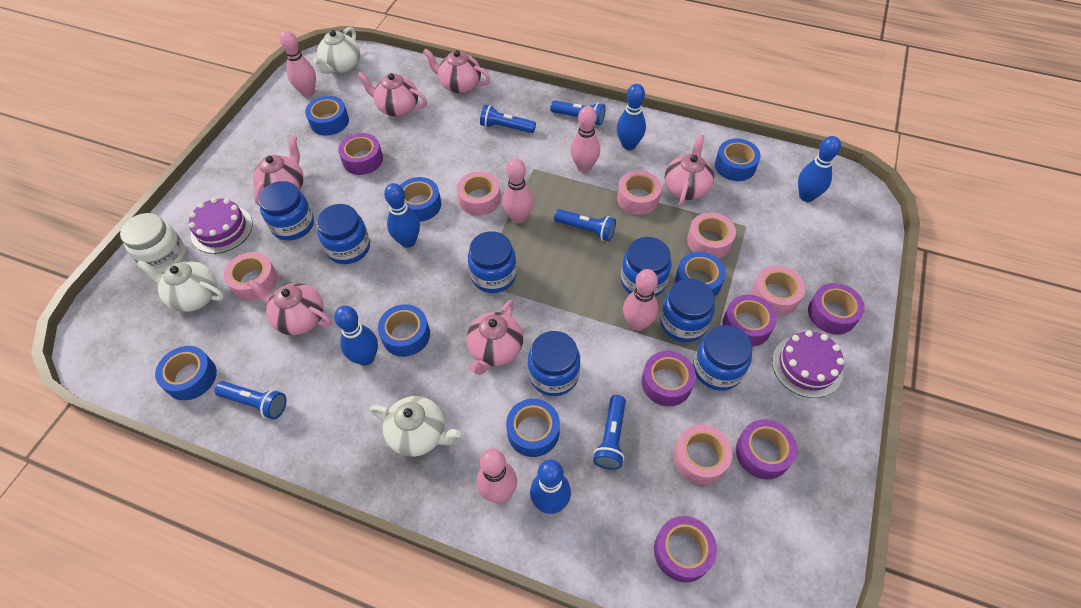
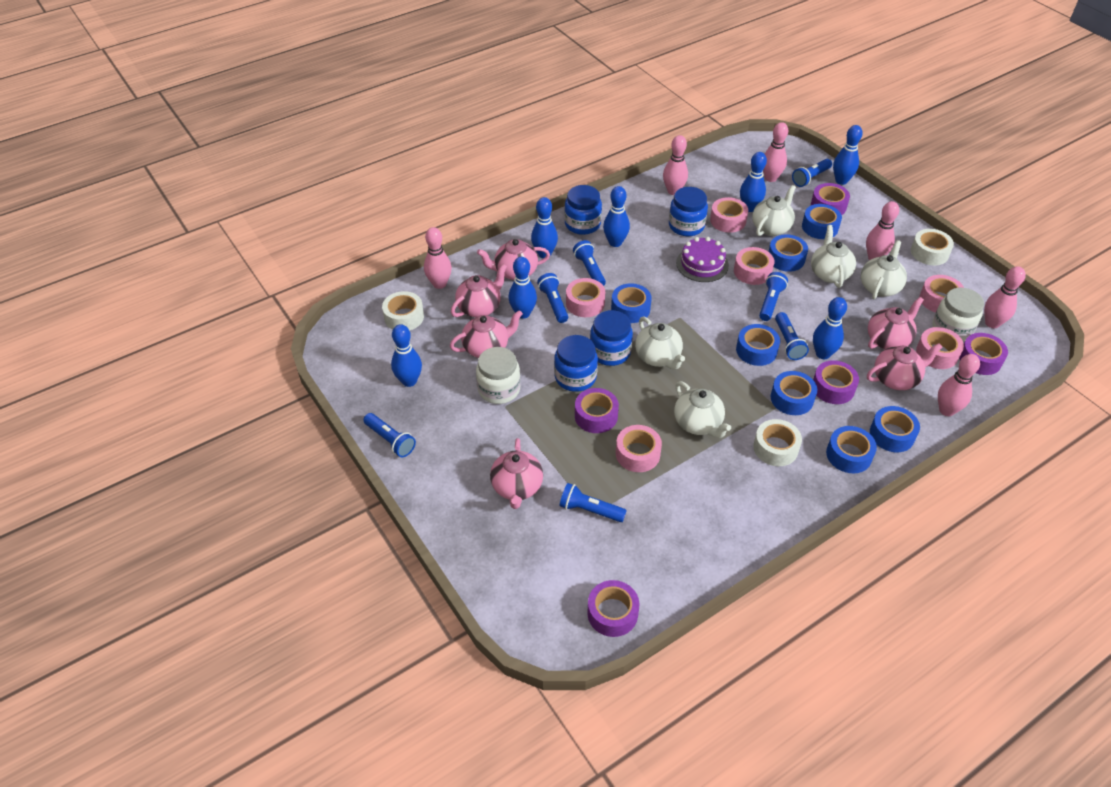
blue bowling pin: [334,306,378,366] [384,183,420,248] [530,460,571,514] [617,84,646,150] [798,136,841,202] = 5 -> [391,324,422,387] [508,257,537,319] [531,197,558,258] [603,186,630,247] [740,152,767,212] [813,297,847,359] [833,125,863,185] = 7
blue flashlight: [214,381,287,419] [480,105,536,133] [550,100,605,125] [554,209,616,241] [593,395,626,470] = 5 -> [363,413,416,457] [537,273,568,323] [559,483,627,522] [573,240,606,286] [759,272,788,321] [775,312,809,360] [792,159,832,187] = 7
blue jar: [258,181,314,240] [316,204,370,264] [468,231,517,293] [528,331,580,396] [621,237,671,297] [660,279,715,342] [693,325,752,391] = 7 -> [554,335,598,392] [564,185,602,235] [590,310,633,366] [669,187,708,236] = 4
pink bowling pin: [280,31,316,97] [477,448,517,503] [502,158,534,223] [571,106,600,172] [623,269,658,331] = 5 -> [424,227,452,289] [663,135,688,195] [763,122,788,182] [866,201,899,260] [938,354,980,416] [984,266,1026,328] = 6
purple cake: [189,198,253,254] [772,330,844,398] = 2 -> [676,237,729,282] = 1
purple tape: [338,133,383,175] [642,351,696,406] [654,516,717,582] [723,295,777,347] [736,419,797,479] [808,283,865,334] = 6 -> [575,388,619,433] [587,580,639,637] [811,183,850,215] [813,360,859,404] [959,333,1008,375] = 5
white jar: [120,213,186,273] = 1 -> [476,347,521,404] [933,288,984,341] = 2
white tape: none = 0 -> [382,291,424,331] [753,419,802,466] [911,229,954,266] = 3
white teapot: [137,260,225,312] [313,27,360,74] [370,396,461,457] = 3 -> [635,317,685,370] [674,381,731,438] [752,185,796,236] [811,225,856,288] [861,240,907,299] = 5

